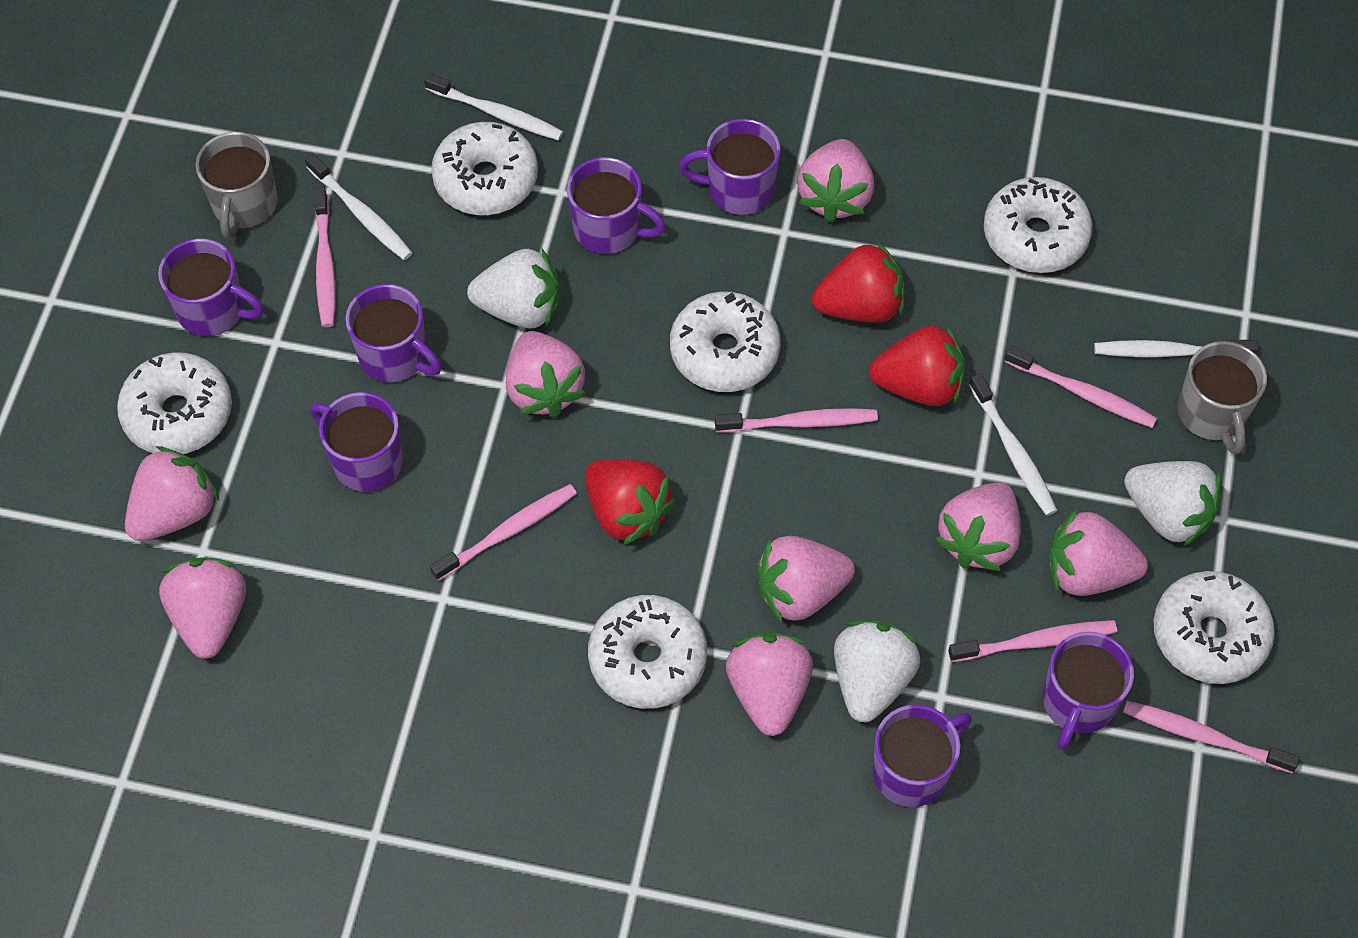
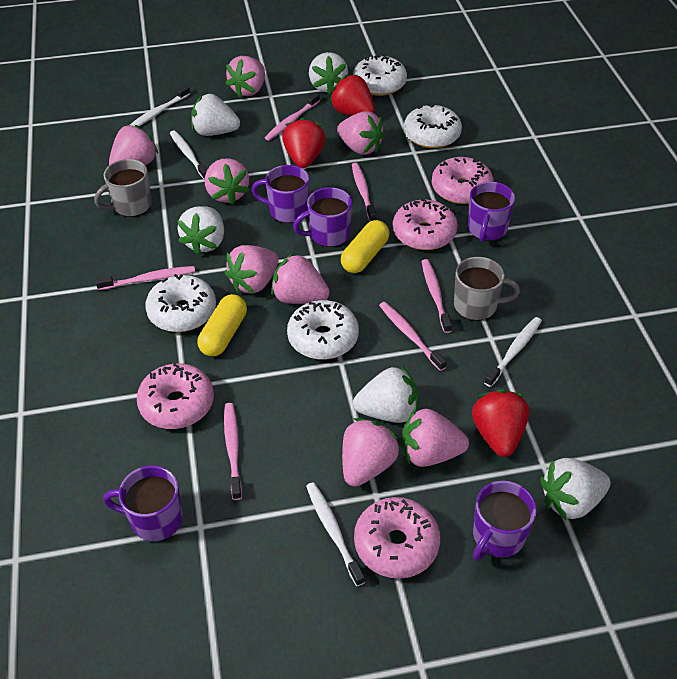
pink donut: none = 0 -> [137,363,214,429] [354,497,440,579] [393,199,458,250] [432,157,494,204] = 4
purple mug: [158,238,263,336] [310,392,403,492] [345,284,441,383] [567,157,666,254] [679,119,781,215] [873,705,972,807] [1043,632,1134,750] = 7 -> [103,466,183,541] [251,165,309,223] [293,187,352,247] [468,182,515,242] [473,480,537,561] = 5
white donut: [117,352,232,454] [431,122,538,215] [588,595,707,709] [670,292,780,392] [984,177,1093,273] [1153,571,1275,684] = 6 -> [145,274,216,332] [287,300,359,360] [353,54,407,96] [404,103,462,149] = 4
white strawberry: [467,249,559,329] [834,620,920,722] [1124,461,1222,547] = 3 -> [177,206,224,255] [191,94,240,136] [309,52,348,95] [353,365,418,423] [540,458,611,520] = 5
yellow capsule: none = 0 -> [198,294,247,356] [341,220,389,273] = 2

